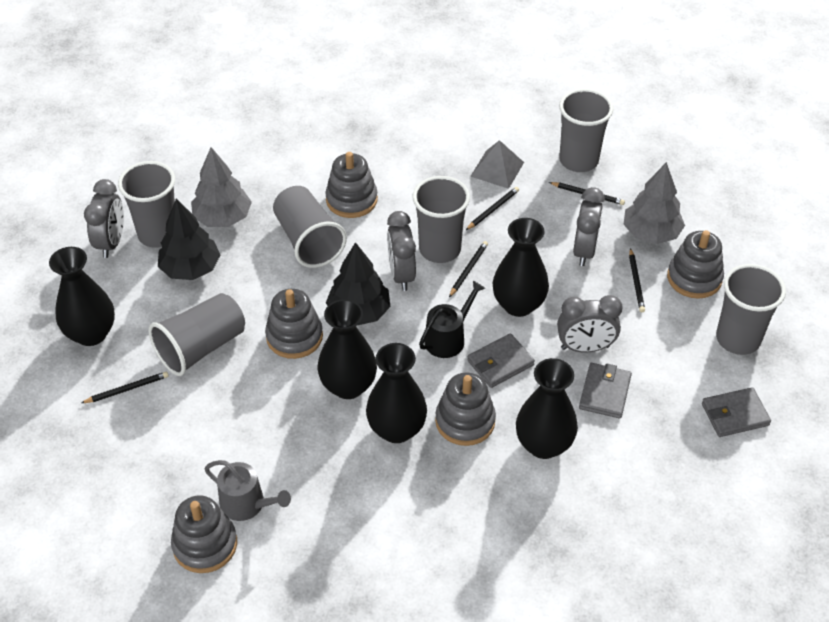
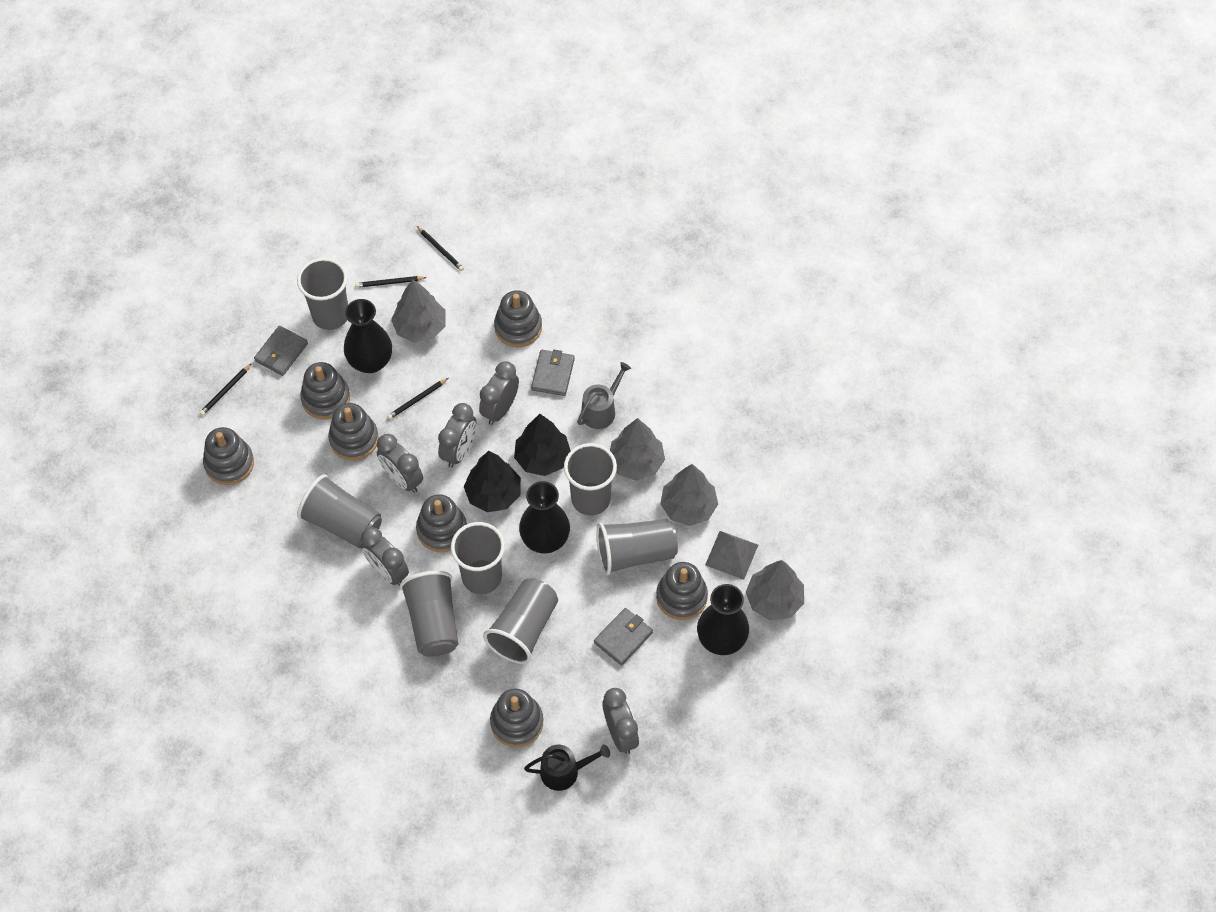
black pencil: [81,372,169,403] [449,241,488,297] [466,187,519,230] [549,182,625,205] [629,248,645,312] = 5 -> [200,363,252,416] [355,276,427,288] [387,378,448,419] [417,226,464,271] = 4
black vase: [49,247,115,346] [318,299,377,399] [366,343,427,443] [493,218,549,317] [516,358,578,459] = 5 -> [344,299,392,373] [519,481,570,553] [697,584,749,655] = 3
grey clock: [84,179,124,258] [387,211,416,291] [557,295,622,352] [573,187,605,266] = 4 -> [361,527,409,586] [377,434,423,493] [438,403,476,468] [479,361,519,425] [602,688,639,754] = 5
grey cup: [118,161,175,248] [148,293,245,376] [273,186,347,268] [412,176,470,263] [559,89,613,172] [716,264,786,355] = 6 -> [297,258,348,330] [297,474,382,548] [400,571,458,657] [451,522,505,594] [483,578,558,664] [564,443,617,515] [597,519,678,575] = 7
grey stacking toy: [171,495,237,573] [265,289,323,359] [325,152,378,218] [435,373,496,446] [667,230,724,299] = 5 -> [203,427,254,485] [300,362,350,419] [328,403,379,461] [416,494,467,552] [490,688,543,747] [494,290,542,347] [656,562,708,620] = 7
grey tree: [191,147,252,227] [623,162,685,244] = 2 -> [391,279,446,343] [610,418,665,481] [660,464,718,526] [746,560,804,620] = 4

